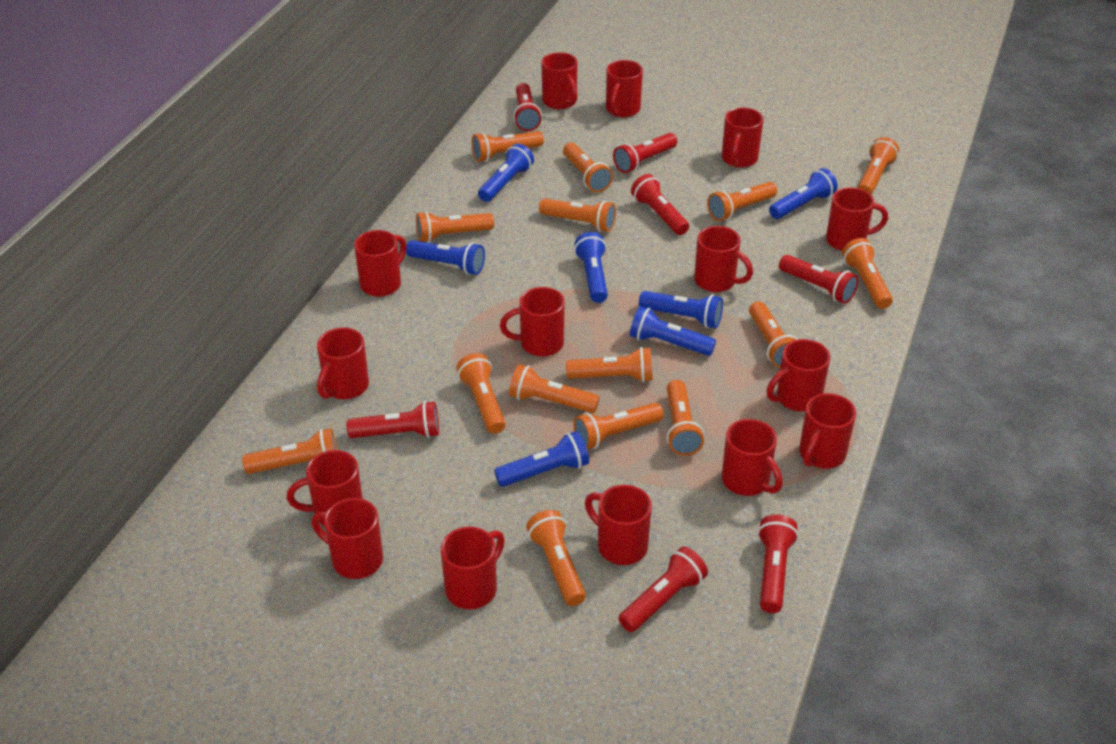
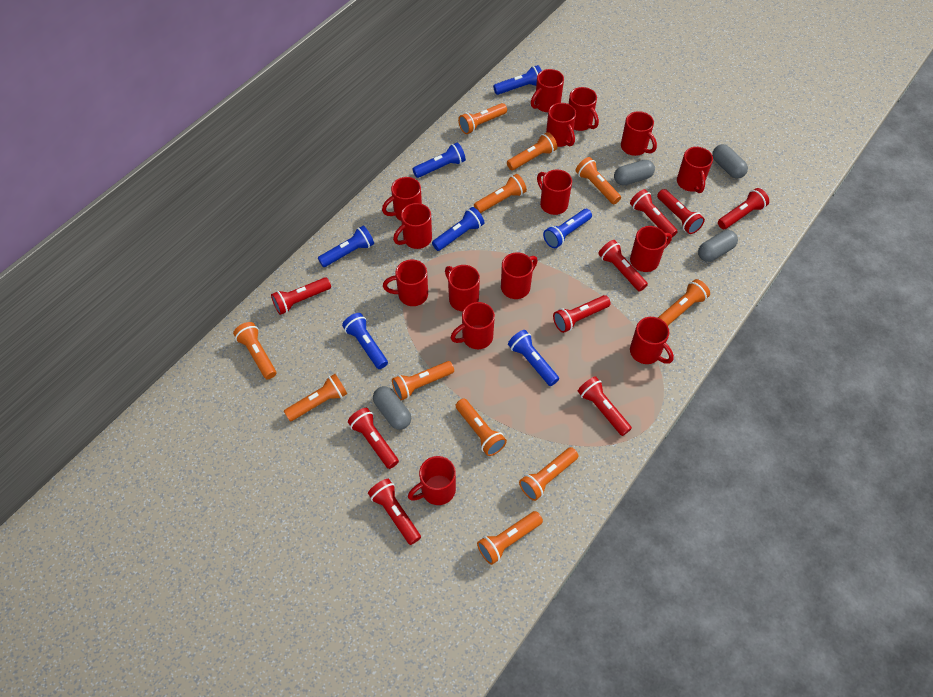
grey capsule: none = 0 -> [373,386,411,430] [614,160,655,185] [698,230,738,262] [712,144,748,179] = 4
orange flashlight: [242,428,337,474] [416,211,494,243] [457,353,506,434] [472,131,544,162] [509,364,600,413] [526,510,586,606] [539,198,616,232] [563,143,613,192] [566,347,653,382] [574,403,664,449] [667,380,704,456] [707,182,777,221] [749,301,798,368] [842,238,893,309] [858,137,899,195] = 15 -> [233,322,276,379] [284,374,347,421] [392,361,454,400] [456,399,507,456] [458,103,507,134] [474,174,527,213] [477,511,543,565] [507,132,557,170] [519,447,579,501] [575,157,621,204] [658,279,710,326] = 11
red flashlight: [347,401,439,438] [513,83,542,131] [613,133,677,173] [618,547,708,632] [631,174,689,235] [758,514,799,613] [779,255,858,304] = 7 -> [271,277,331,315] [348,408,399,469] [368,479,421,545] [553,295,611,333] [578,376,632,436] [598,240,648,292] [630,189,678,238] [657,189,705,234] [718,188,769,229] = 9

